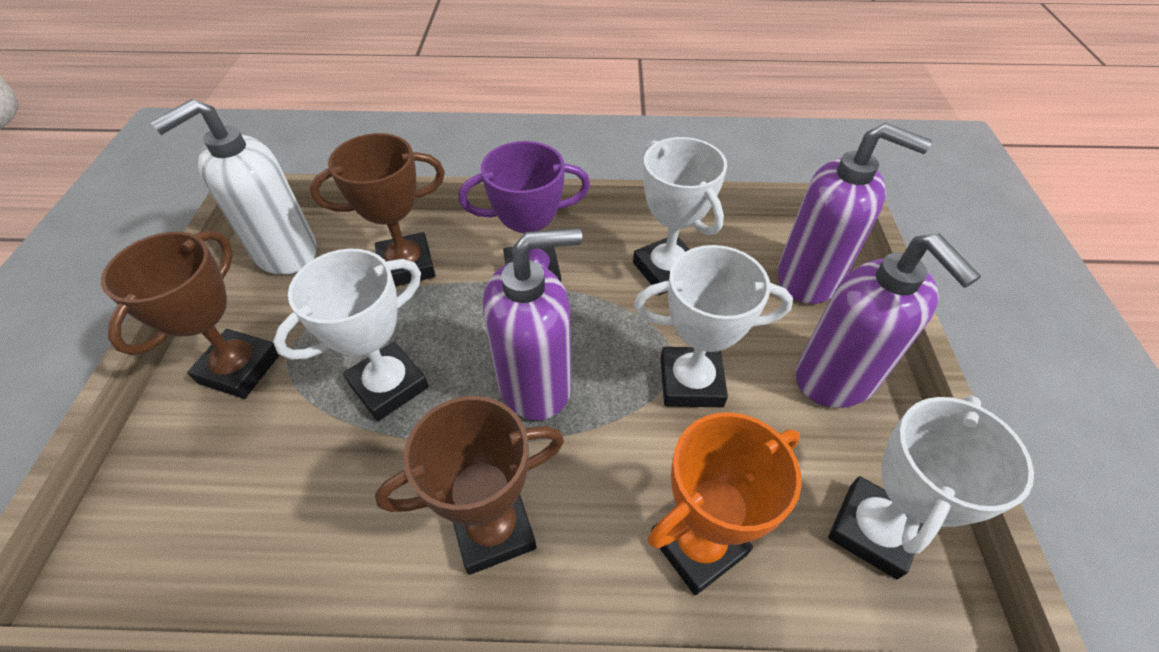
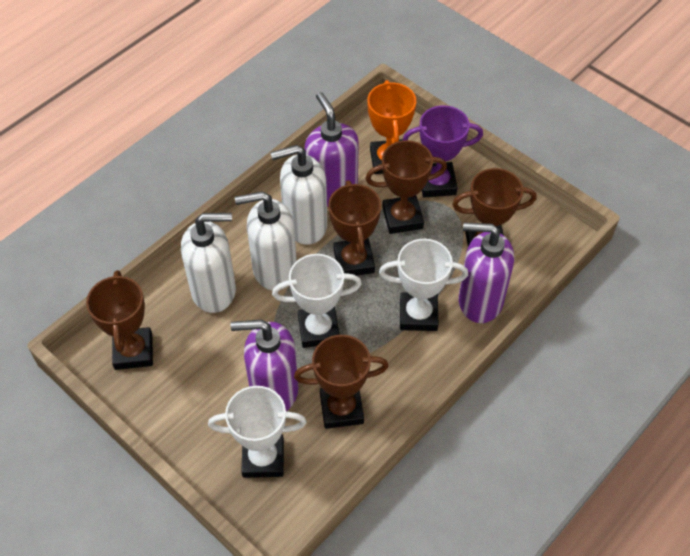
brown trophy: [101,230,280,399] [310,133,445,286] [375,396,564,575] = 3 -> [86,270,153,370] [294,335,389,429] [328,181,381,276] [365,140,447,234] [452,168,537,247] = 5
white soap dispenser: [150,99,317,275] = 1 -> [181,213,236,313] [235,191,297,291] [270,145,327,245] = 3
white trophy: [273,249,429,421] [633,137,727,295] [634,245,793,407] [828,396,1034,579] = 4 -> [208,386,307,478] [272,254,362,348] [379,239,468,331] = 3

